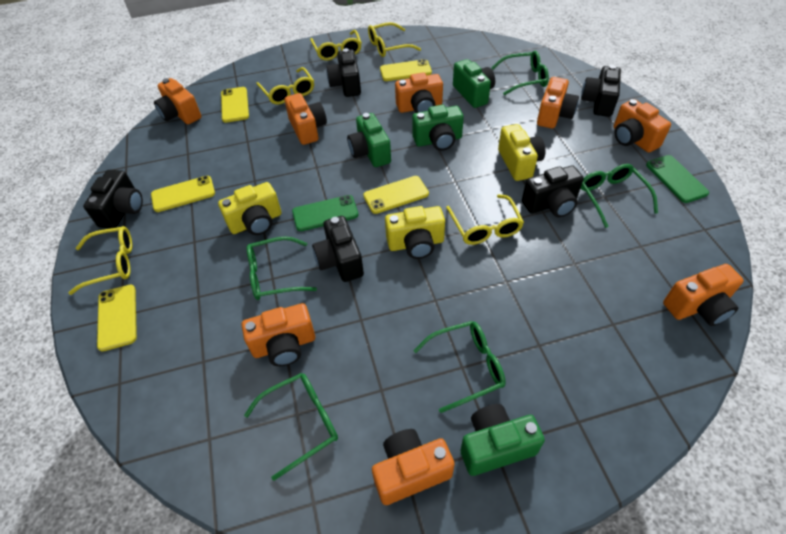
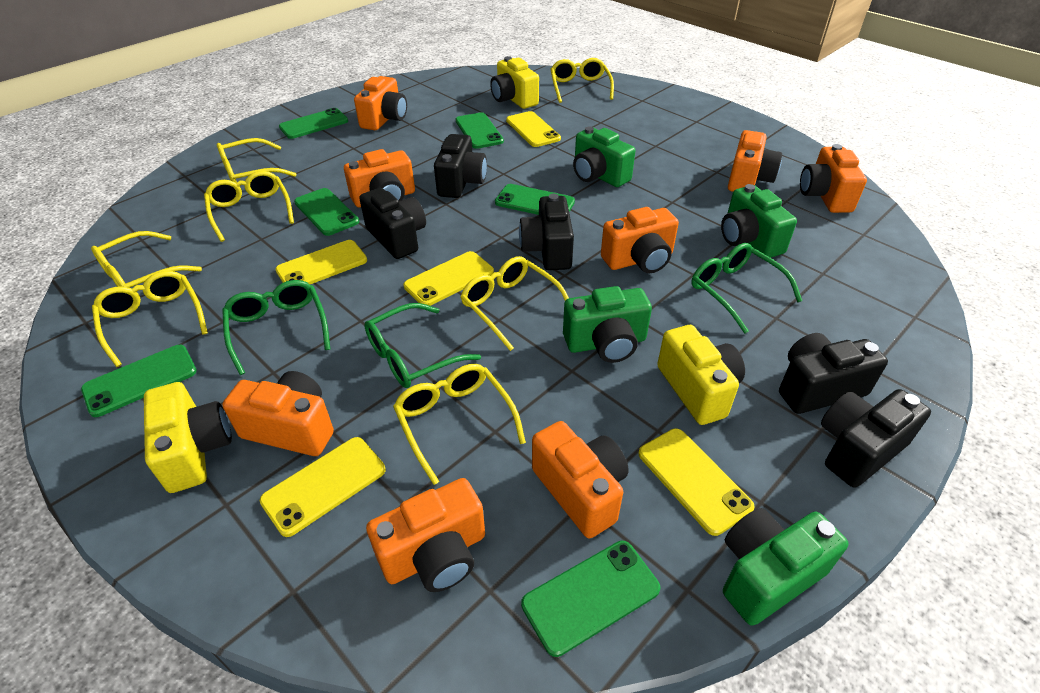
green glasses: [244,373,338,481] [247,236,317,300] [413,321,506,413] [492,51,549,96] [581,164,658,228] = 5 -> [222,280,330,375] [364,303,481,388] [691,243,802,333] = 3
green phone: [292,195,358,231] [646,155,709,203] = 2 -> [81,345,197,417] [279,108,348,139] [294,188,359,236] [456,112,504,149] [495,184,575,215] [521,541,660,657] = 6
yellow glasses: [68,226,132,295] [256,67,314,105] [310,30,362,61] [368,22,421,57] [446,194,524,245] = 5 -> [91,231,202,288] [92,271,208,367] [204,171,294,242] [216,138,296,183] [393,364,526,485] [460,256,569,351] [550,58,614,103] = 7

